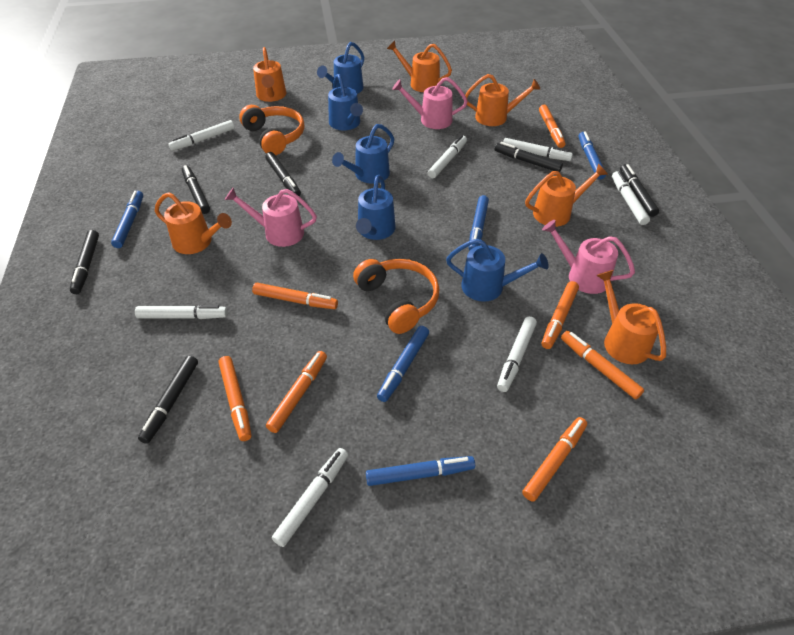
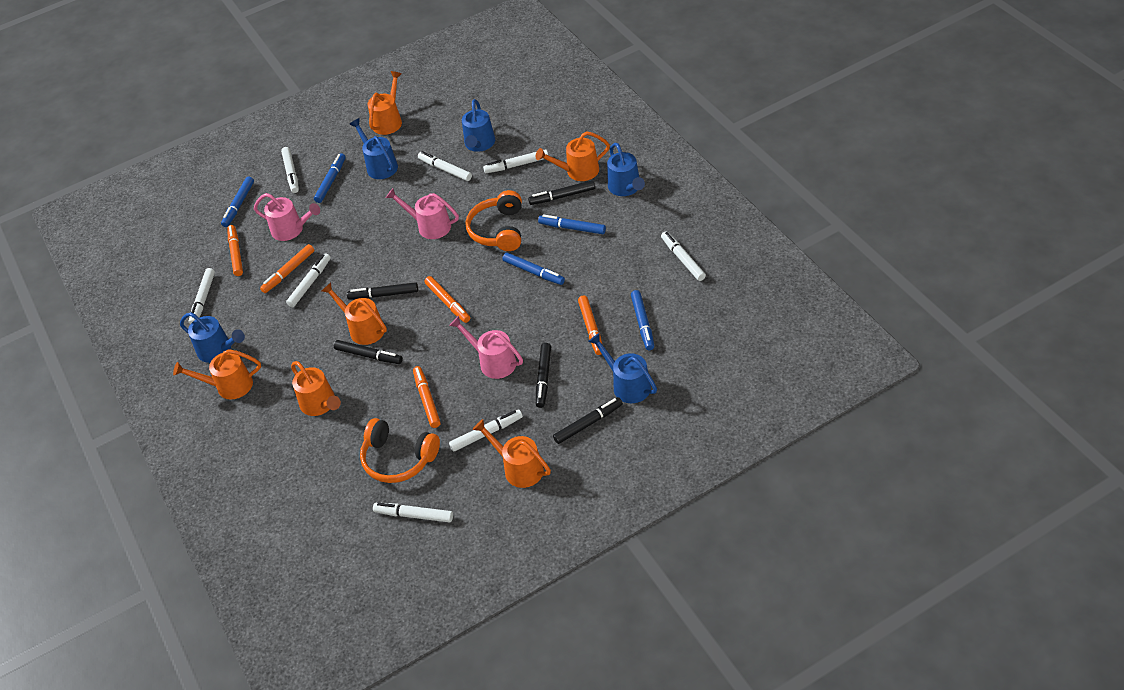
black marker: [70,230,99,294] [138,356,198,444] [182,165,210,214] [265,152,301,196] [495,142,563,172] [620,164,659,217] = 6 -> [334,340,403,364] [347,282,418,300] [528,180,595,205] [536,343,551,408] [553,397,623,444] = 5
orange marker: [219,356,251,441] [252,283,338,309] [266,351,327,433] [522,417,587,502] [539,105,565,148] [542,281,579,349] [561,331,644,399] = 7 -> [227,225,243,276] [260,244,314,293] [413,366,441,428] [424,276,470,323] [578,295,602,355] = 5
white marker: [135,305,227,319] [169,120,234,151] [272,448,348,547] [428,135,467,178] [497,316,537,392] [503,138,573,161] [612,171,650,225] = 7 -> [189,268,215,324] [281,147,299,193] [286,253,331,307] [373,503,453,522] [418,151,472,181] [449,409,523,452] [483,149,549,173] [661,231,706,281] = 8

